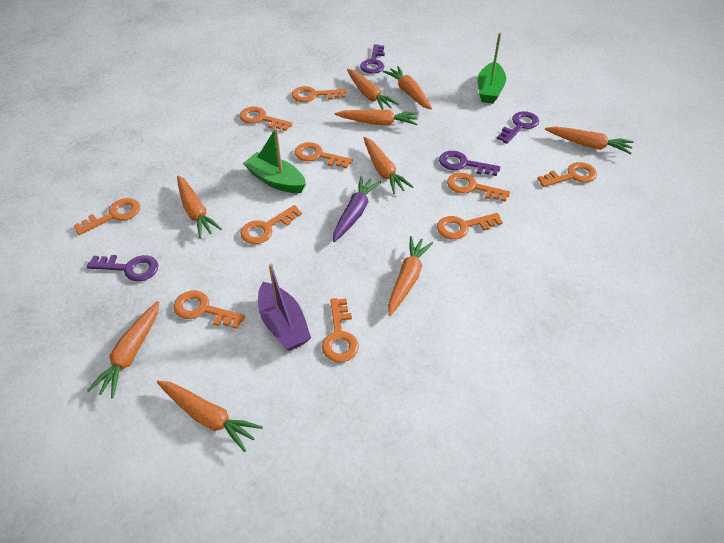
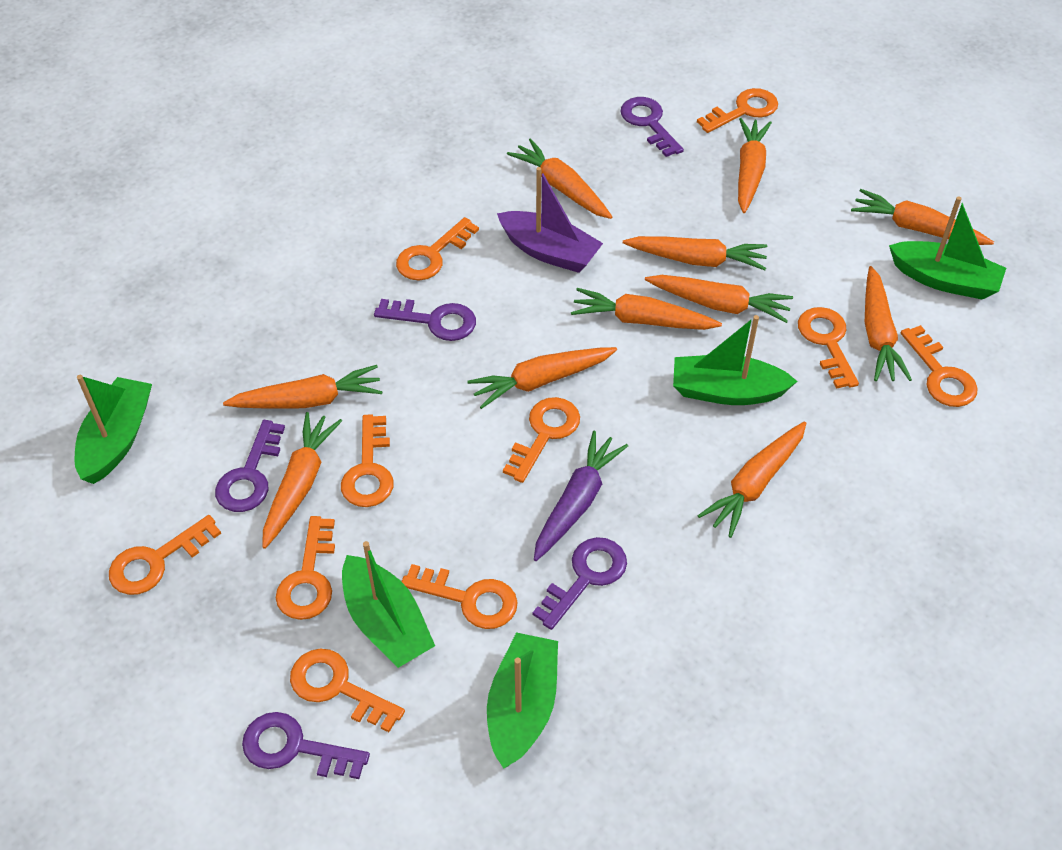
green boat: [243,128,306,193] [478,33,506,104] = 2 -> [75,375,152,484] [342,541,435,668] [487,632,558,769] [673,315,798,405] [889,196,1006,300] = 5
orange carrot: [87,301,159,398] [157,381,263,452] [177,176,222,238] [335,110,418,126] [347,69,399,110] [364,137,413,194] [383,66,432,110] [388,236,433,316] [545,127,634,154] = 9 -> [223,365,382,409] [262,412,342,549] [467,347,617,409] [507,138,612,219] [571,288,722,330] [623,236,767,270] [645,275,793,323] [697,421,806,538] [738,118,772,213] [851,189,994,245] [865,266,912,381] = 11
purple key: [87,255,158,281] [360,44,385,74] [439,151,501,176] [497,111,539,144] = 4 -> [215,420,285,512] [242,712,370,779] [374,299,476,341] [533,537,627,630] [620,97,684,157] = 5

